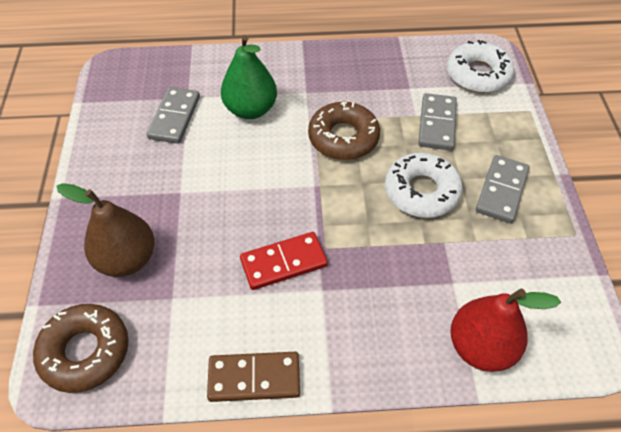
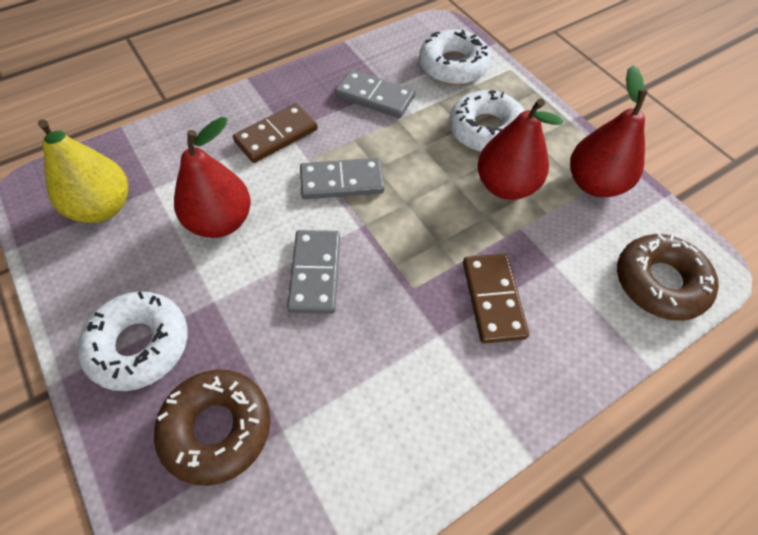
brown domino: [207,352,300,402] = 1 -> [233,103,318,163] [463,254,529,343] = 2
brown pear: [56,183,155,277] = 1 -> none = 0
green pear: [221,35,277,119] = 1 -> none = 0
red domino: [240,232,328,290] = 1 -> none = 0
red pear: [450,289,561,372] = 1 -> [174,117,251,238] [478,98,563,200] [570,65,648,197] = 3
white donut: [385,153,463,218] [447,40,514,93] = 2 -> [78,291,188,391] [419,29,491,85] [449,90,525,152] = 3
yellow pear: none = 0 -> [38,119,128,223] = 1

